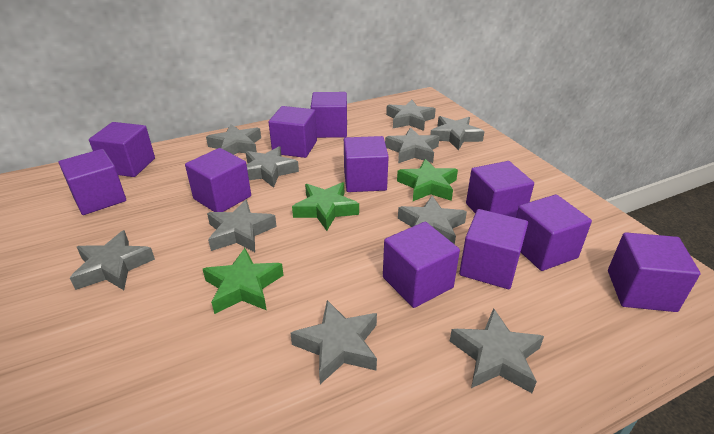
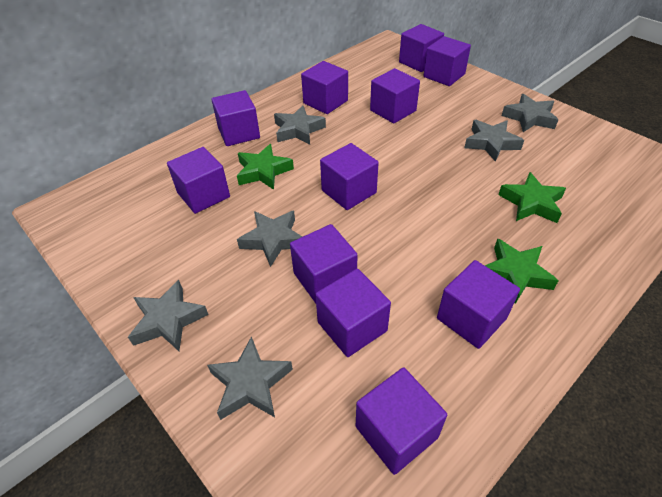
grey star: [70,230,155,290] [206,124,261,155] [207,200,277,252] [246,146,299,188] [290,300,377,384] [385,127,440,163] [386,100,436,131] [398,196,467,244] [430,116,485,150] [450,308,544,393] = 10 -> [128,280,209,351] [207,336,293,420] [237,210,302,267] [274,106,326,145] [464,120,524,162] [502,94,558,132] = 6

